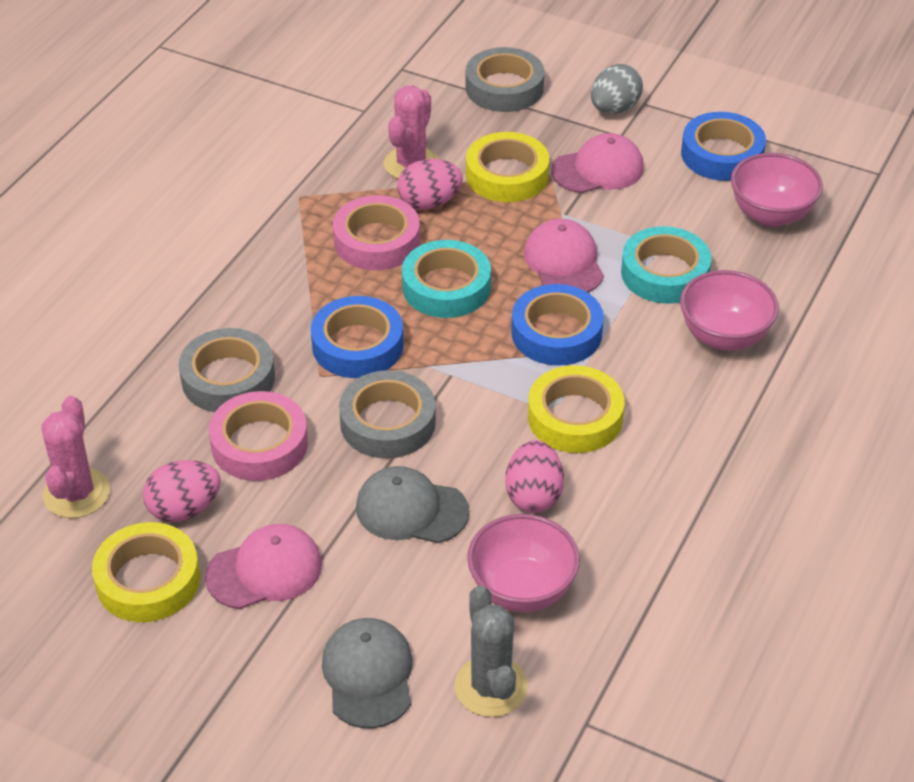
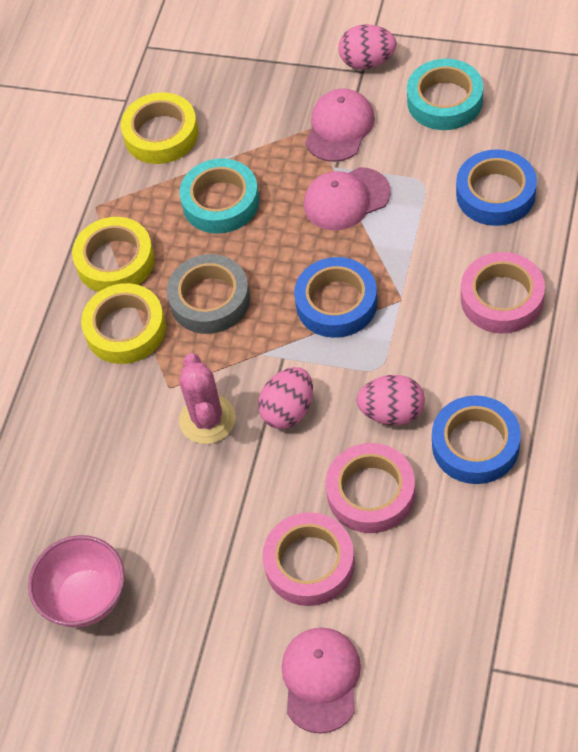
grey cactus: [455,585,528,717] = 1 -> none = 0
grey cap: [322,618,413,728] [356,466,469,543] = 2 -> none = 0
grey egg: [591,64,643,114] = 1 -> none = 0
grey tape: [179,328,275,412] [339,370,436,458] [465,47,544,112] = 3 -> [167,254,250,334] = 1
pink bowl: [467,514,580,612] [680,270,779,351] [731,153,823,227] = 3 -> [28,535,125,628] = 1
pink cactus: [41,396,110,518] [384,86,438,179] = 2 -> [179,353,236,444] = 1
pink tape: [209,391,308,481] [333,195,420,270] = 2 -> [262,512,355,606] [326,443,415,533] [461,252,545,333] = 3

